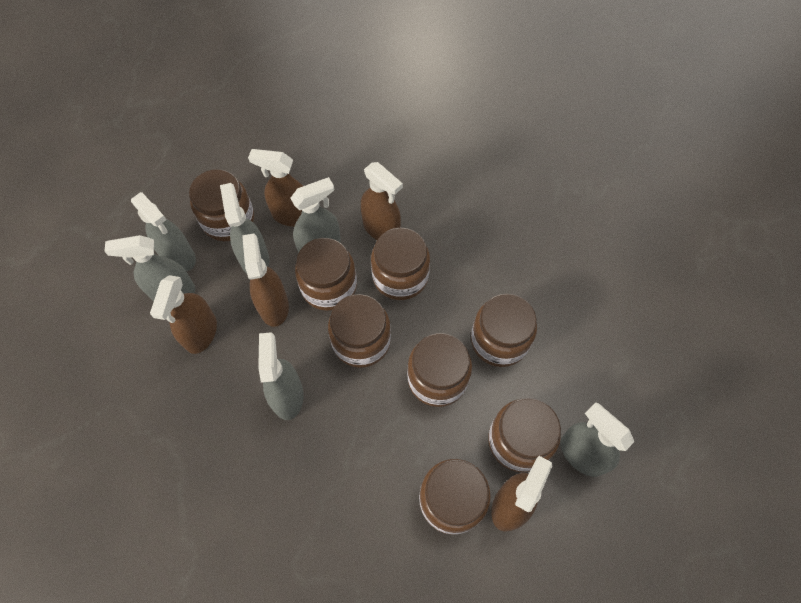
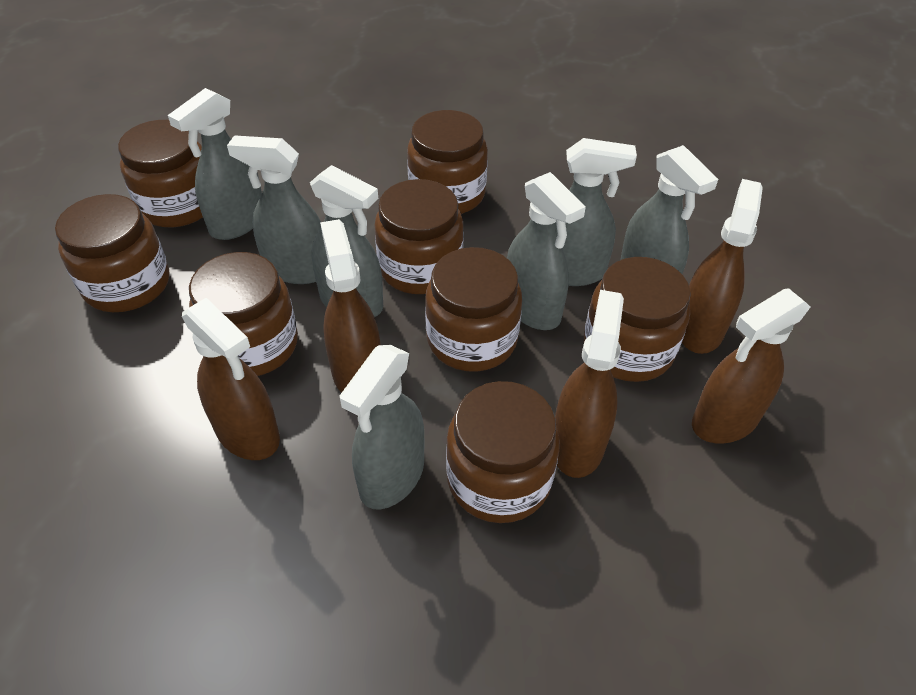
grey spray bottle: [104,235,195,301] [131,192,196,272] [220,183,269,274] [258,332,304,420] [290,177,341,253] [560,403,634,477] = 6 -> [168,88,262,240] [227,135,321,284] [310,165,383,317] [340,345,425,509] [507,172,586,330] [556,138,637,286] [620,145,718,274] = 7

